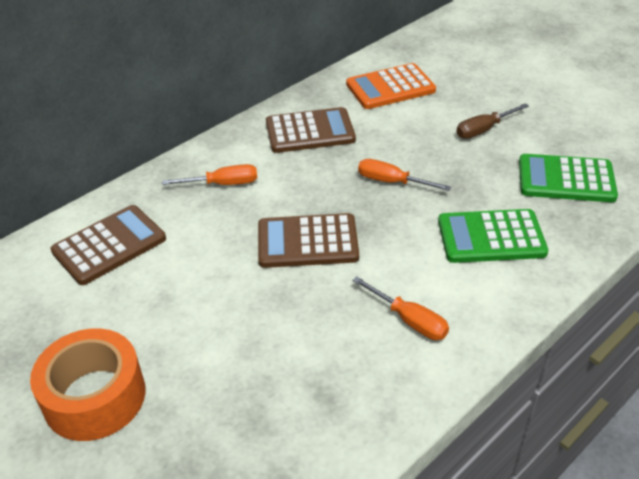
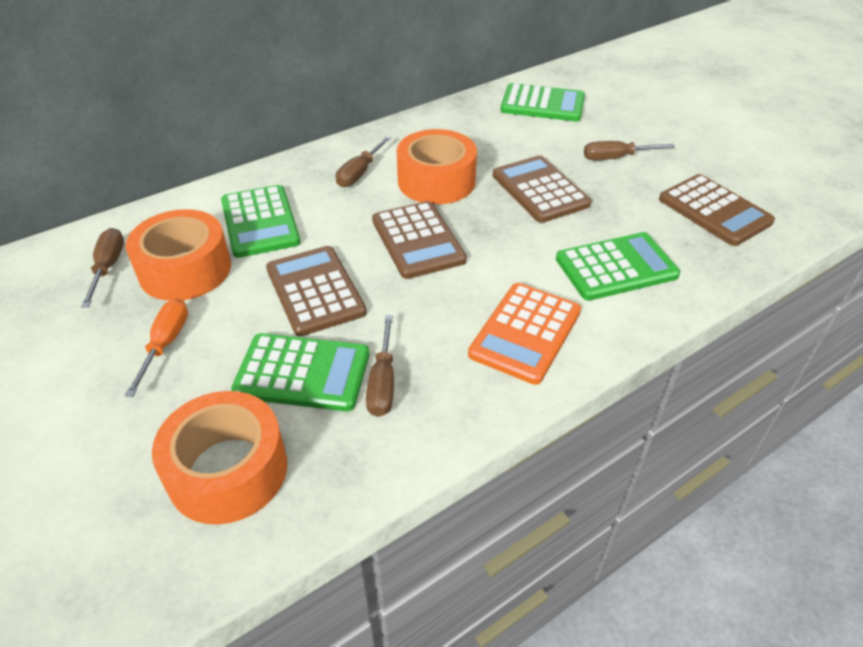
brown calculator: [50,205,166,285] [258,213,359,268] [266,107,356,153] = 3 -> [266,246,366,336] [372,201,467,279] [493,155,591,223] [659,174,775,246] = 4
brown screwdriver: [456,103,529,139] = 1 -> [81,228,124,307] [336,136,392,187] [366,315,394,417] [584,141,675,160] = 4
green calculator: [438,209,548,263] [519,154,618,202] = 2 -> [221,185,301,258] [231,333,369,412] [501,83,585,122] [556,232,680,301] = 4
orange screwdriver: [162,164,257,185] [352,276,449,340] [358,159,451,191] = 3 -> [125,299,188,397] = 1
orange tape: [30,328,146,441] = 1 -> [126,209,231,301] [152,391,287,525] [397,129,477,204] = 3

